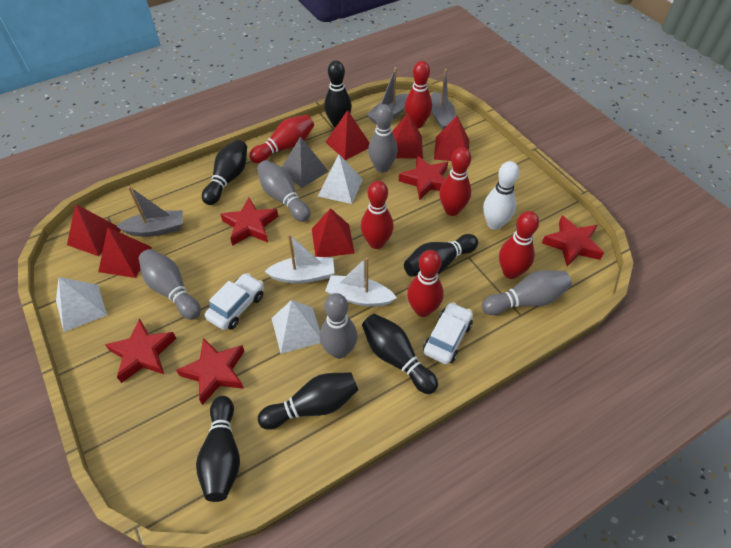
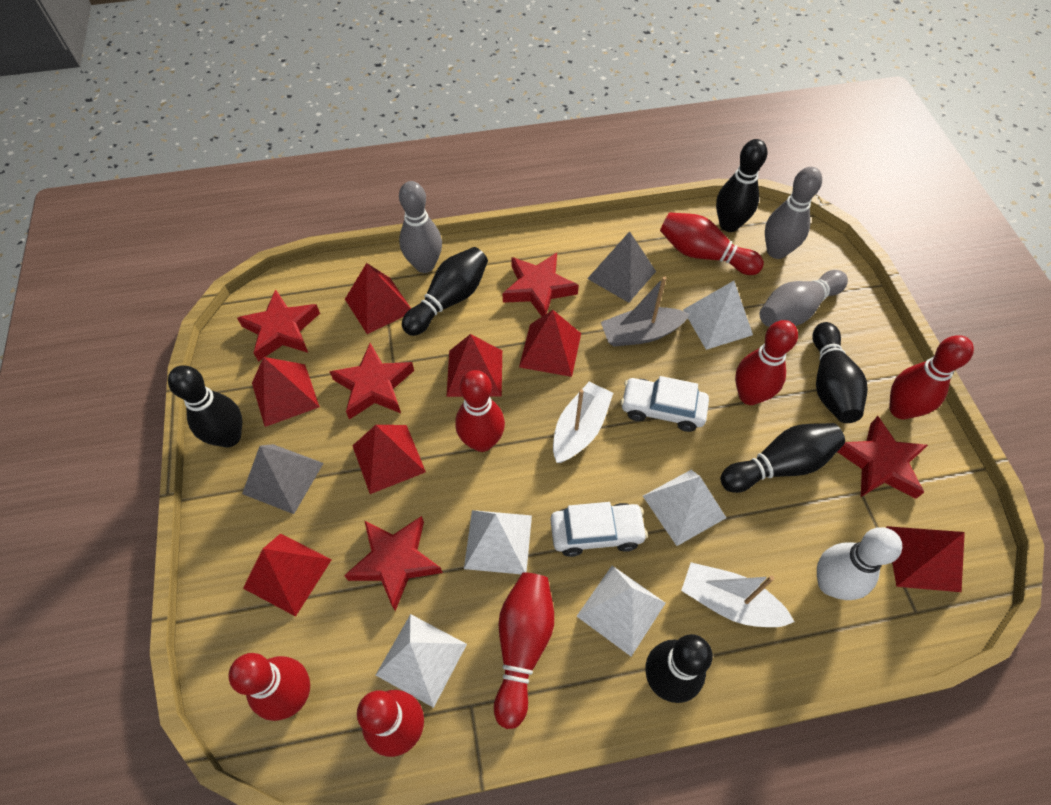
grey boat: [116,186,183,237] [366,67,408,125] [431,69,456,130] = 3 -> [601,276,690,347] = 1
grey bowling pin: [138,249,201,320] [257,160,310,222] [320,293,357,359] [368,104,398,173] [482,270,572,315] = 5 -> [399,181,442,273] [759,270,848,327] [765,167,822,259] = 3
grey pyramid: [282,136,329,188] = 1 -> [242,444,324,514] [587,231,656,303] = 2
red bowling pin: [249,115,314,163] [361,181,394,249] [405,61,432,129] [407,250,443,317] [439,147,471,216] [499,211,539,279] = 6 -> [228,653,310,721] [357,690,424,757] [455,370,505,452] [494,572,554,729] [660,212,764,275] [735,320,798,405] [889,335,974,419] = 7
red pyramid: [67,204,121,256] [98,227,152,278] [312,208,355,257] [326,110,369,160] [392,113,423,159] [434,115,469,161] = 6 -> [243,534,332,617] [252,357,320,427] [345,263,411,334] [352,425,426,494] [446,334,502,397] [519,310,581,377] [886,526,965,592] = 7
white pyramid: [56,277,107,332] [271,300,321,354] [318,154,363,204] = 3 -> [376,614,467,708] [464,510,532,574] [577,566,666,657] [643,470,726,546] [683,281,753,350] = 5

